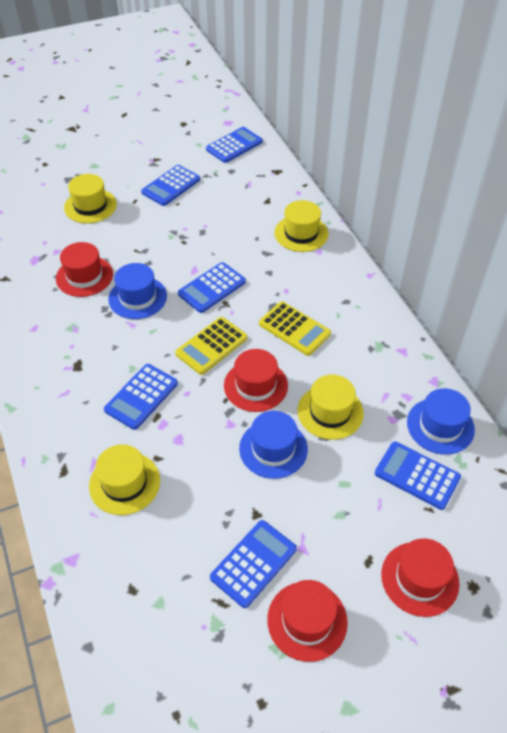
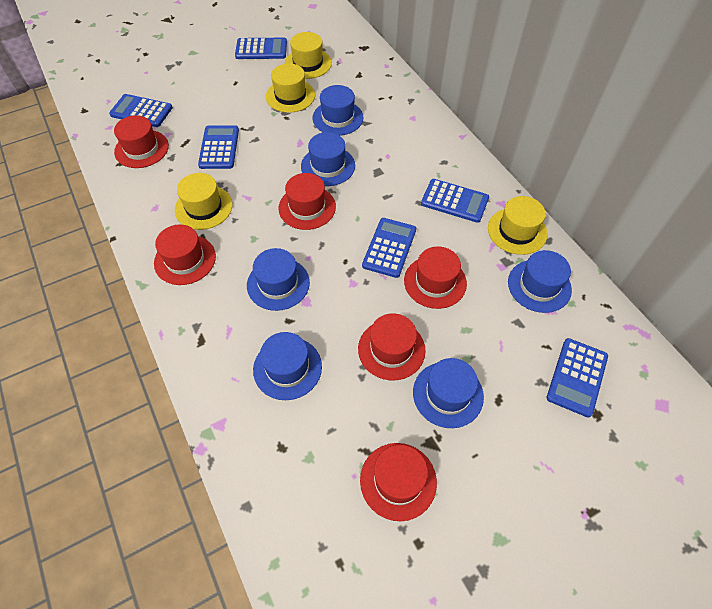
blue hat: [108,263,167,319] [239,411,308,479] [407,388,475,455] = 3 -> [247,248,310,311] [253,332,322,400] [301,132,355,186] [313,85,363,136] [413,358,484,428] [508,250,572,313] = 6
red hat: [56,242,113,297] [224,349,288,412] [267,580,348,662] [381,538,459,617] = 4 -> [114,115,169,168] [154,224,216,285] [278,173,336,230] [358,313,426,380] [360,443,437,521] [404,246,467,309] = 6
yellow calculator: [175,317,247,375] [259,301,331,356] = 2 -> none = 0

